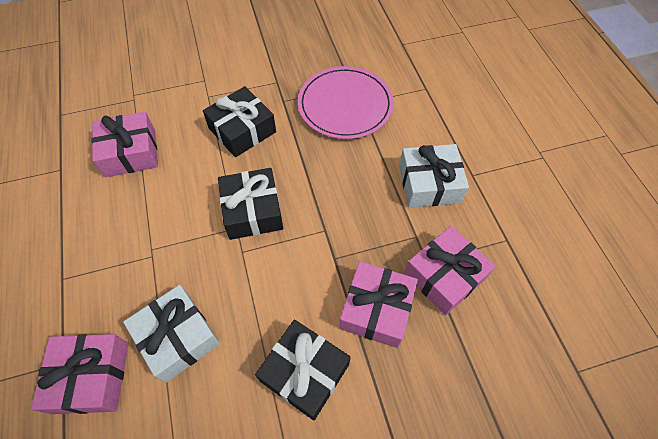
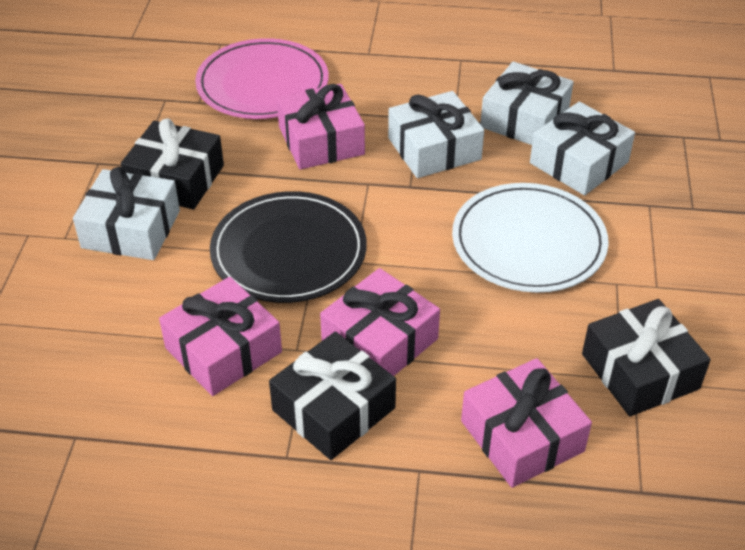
black plate: none = 0 -> [210,191,367,303] = 1
white gift: [123,285,220,383] [399,144,469,208] = 2 -> [73,167,180,260] [388,91,484,178] [480,62,574,145] [530,102,635,195] = 4
white plate: none = 0 -> [452,183,609,292] = 1

